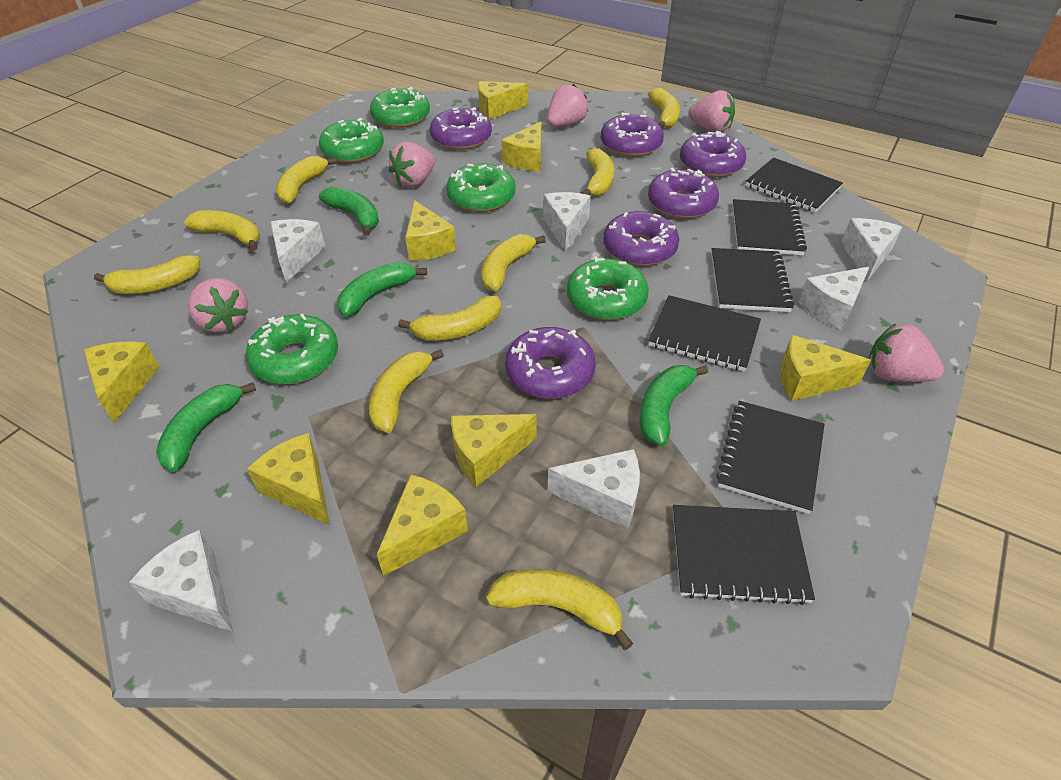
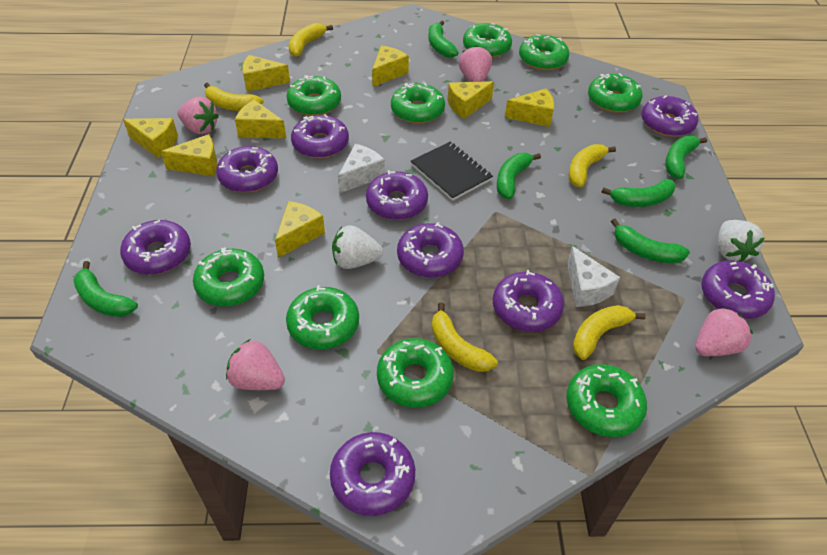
black notebook: [649,295,761,372] [673,505,815,605] [711,248,794,312] [716,401,824,514] [732,199,807,256] [745,158,843,212] = 6 -> [411,142,493,201] = 1
green banana: [156,382,256,472] [319,187,379,236] [337,262,427,317] [640,365,708,446] = 4 -> [73,261,138,317] [428,20,459,58] [497,153,541,199] [602,179,676,207] [611,218,690,263] [665,136,707,179] = 6
green donut: [246,314,338,384] [319,118,384,163] [370,87,430,128] [446,163,516,212] [567,257,649,320] = 5 -> [193,248,264,306] [286,75,341,116] [286,285,359,349] [377,338,454,408] [391,83,445,124] [463,23,512,58] [519,34,570,70] [567,364,647,437] [588,73,642,113] = 9
pink strawberry: [188,278,248,333] [388,141,435,188] [547,84,588,127] [688,90,735,132] [869,324,944,382] = 5 -> [177,97,219,134] [226,339,285,390] [459,45,492,82] [695,307,753,356] = 4
purple donut: [430,107,492,150] [505,327,596,399] [601,113,664,157] [603,211,679,266] [648,168,719,219] [680,131,746,177] = 6 -> [120,220,191,275] [216,146,278,193] [291,114,349,158] [330,432,415,516] [366,170,428,220] [397,222,464,278] [493,270,564,332] [642,95,698,137] [701,260,775,319] = 9
white cheese: [129,530,233,632] [270,219,325,282] [543,192,591,252] [547,449,640,529] [799,267,869,330] [841,218,902,282] = 6 -> [338,144,385,193] [567,246,620,307] = 2
white strawberry: none = 0 -> [332,225,383,269] [718,220,764,262] = 2
yellow banana: [94,255,200,294] [184,210,260,251] [276,156,337,204] [369,349,444,433] [398,295,501,341] [482,234,546,291] [486,569,633,650] [581,148,614,197] [648,88,680,128] = 9 -> [204,83,264,111] [288,23,333,57] [432,302,498,372] [569,144,616,188] [573,305,646,360] = 5

